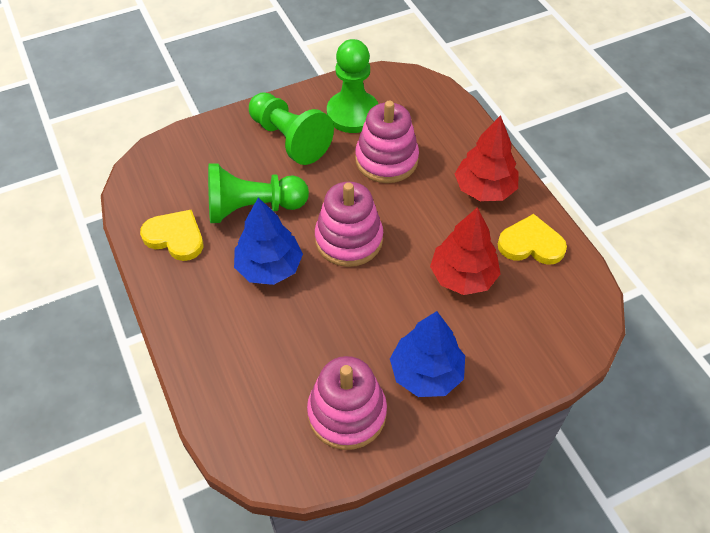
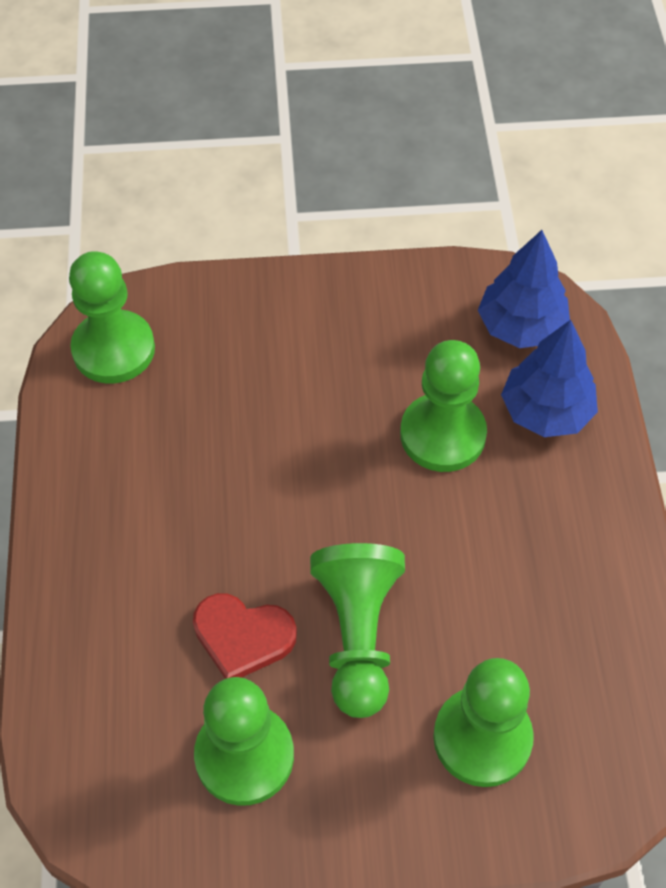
green pawn: [208,163,309,223] [249,92,334,165] [327,39,378,133] = 3 -> [69,251,155,383] [194,677,294,806] [310,543,405,718] [400,340,487,472] [433,658,534,787] = 5
pink stacking toy: [307,356,387,450] [315,182,383,267] [355,100,419,183] = 3 -> none = 0
red heart: none = 0 -> [193,593,297,679] = 1
red tree: [430,207,501,295] [455,115,518,201] = 2 -> none = 0
yellow heart: [140,210,203,261] [498,214,567,265] = 2 -> none = 0

